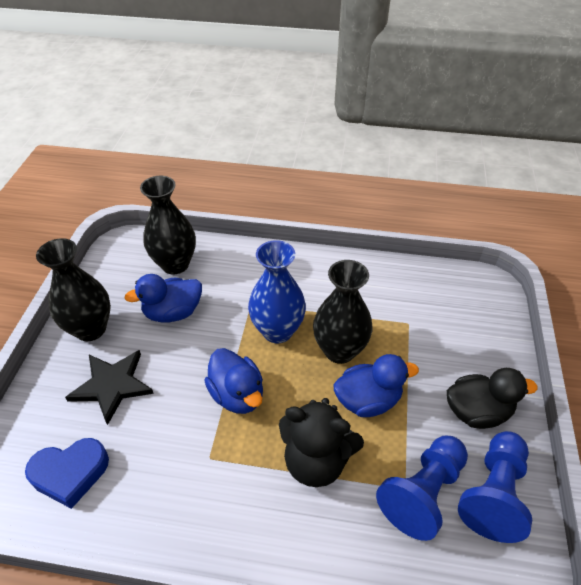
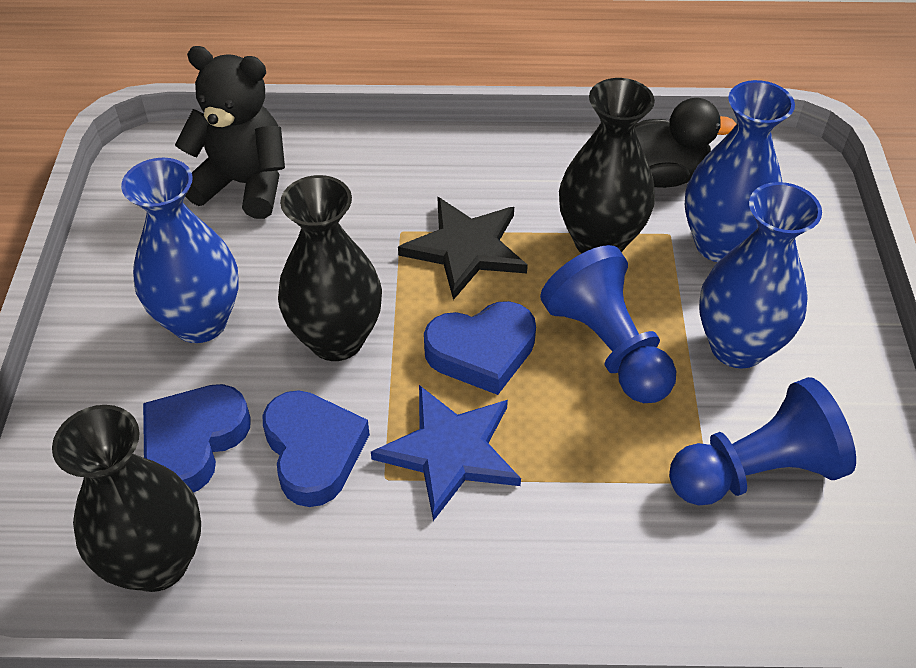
blue duck: [124,274,202,323] [204,348,263,414] [334,354,419,417] = 3 -> none = 0
blue heart: [25,438,109,509] = 1 -> [143,384,251,493] [263,390,370,507] [424,301,536,395] = 3
blue star: none = 0 -> [371,385,521,521] = 1
blue vase: [248,240,306,343] = 1 -> [121,158,239,343] [685,80,795,262] [699,182,822,368] = 3

